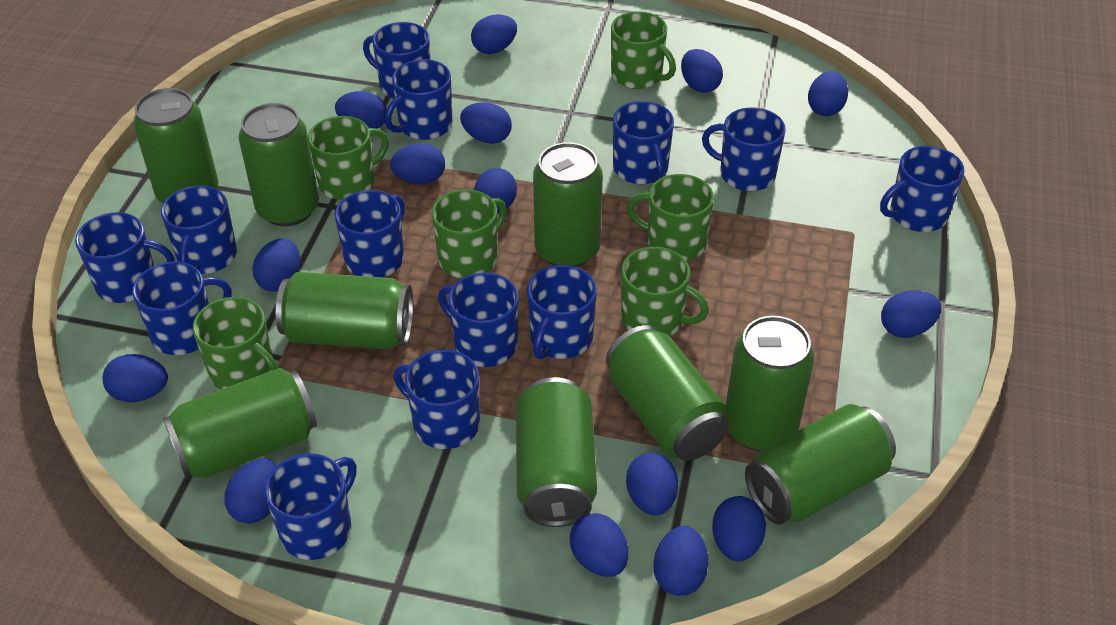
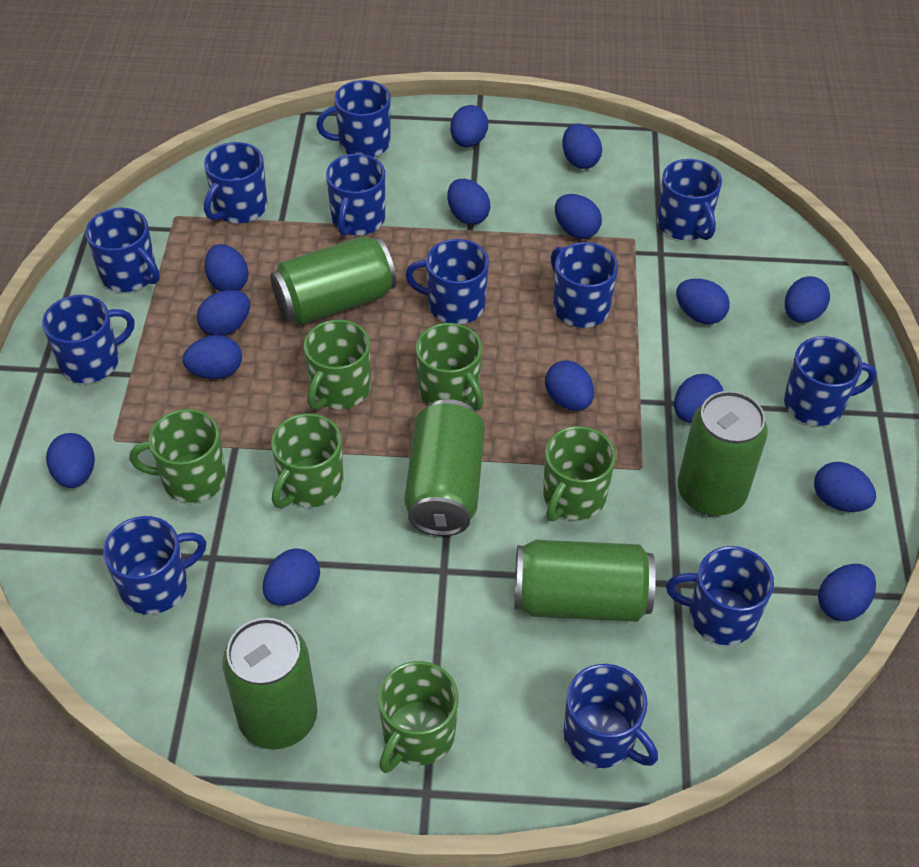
blue mug: [75,212,175,303] [132,261,232,355] [161,185,237,274] [265,453,357,560] [335,190,405,277] [363,22,430,99] [385,59,453,140] [393,350,480,449] [438,272,518,367] [527,265,597,360] [613,101,674,184] [702,107,786,191] [880,146,965,232] = 13 -> [42,295,134,383] [85,208,160,292] [103,516,206,614] [204,142,267,223] [316,80,391,157] [326,154,385,236] [405,239,489,324] [551,242,618,328] [564,664,658,768] [657,159,722,240] [666,546,774,645] [784,336,877,426] = 12
green can: [133,88,218,203] [163,368,317,479] [238,103,319,226] [276,272,413,349] [516,377,597,527] [533,142,603,267] [606,325,729,461] [726,316,814,451] [745,404,896,525] = 9 -> [222,618,317,749] [271,236,396,325] [404,399,485,536] [514,540,656,622] [678,391,768,516] = 5

